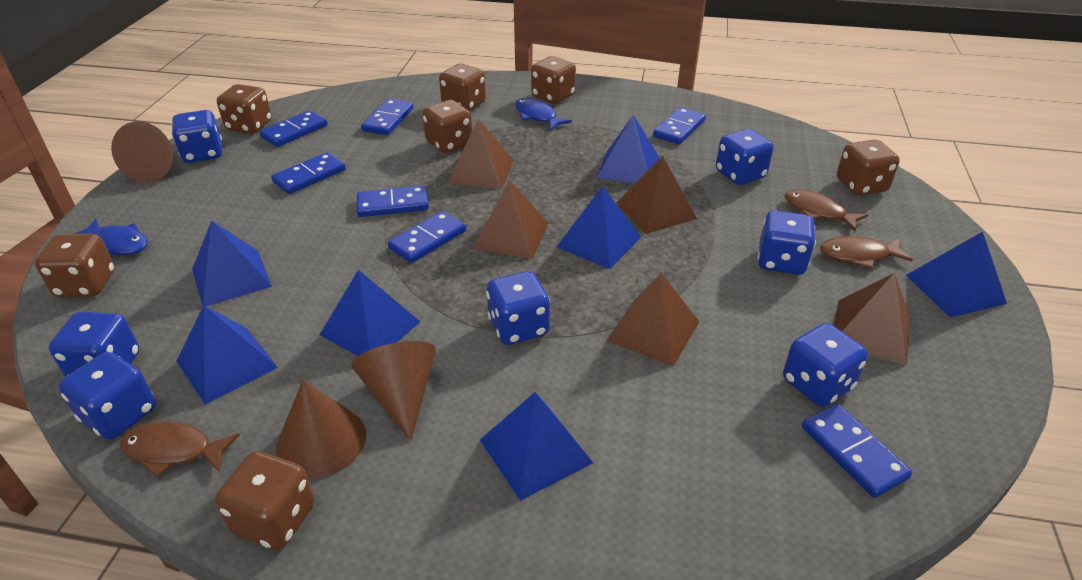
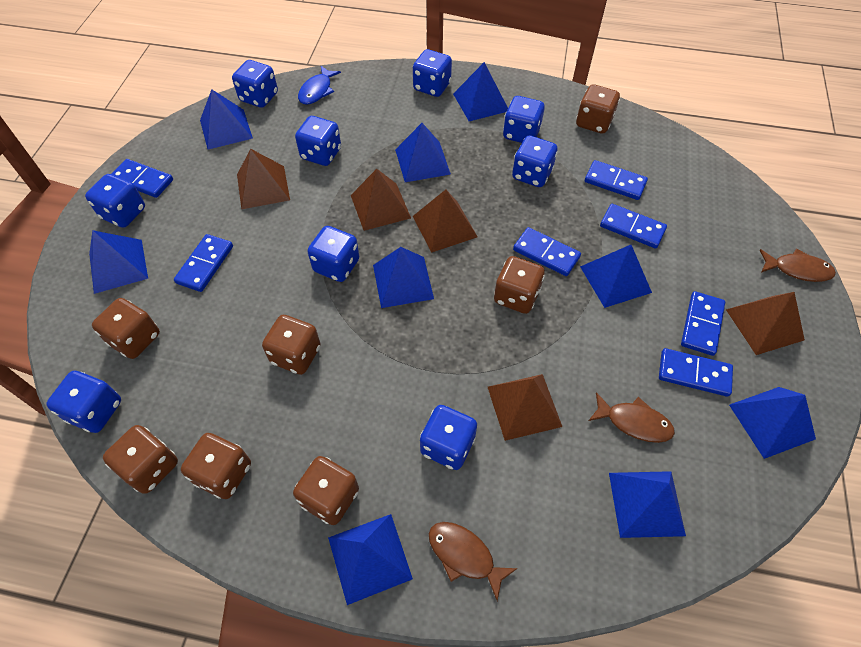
blue dice: [49,312,139,377] [59,352,156,440] [172,110,222,163] [486,271,550,345] [716,129,774,185] [758,210,816,275] [783,323,868,407] = 7 -> [46,371,121,433] [85,174,145,228] [232,60,278,108] [295,116,341,166] [307,226,359,282] [413,49,452,97] [420,405,477,470] [503,96,545,143] [512,136,558,187] = 9
blue fish: [74,219,148,255] [515,98,572,131] = 2 -> [298,66,341,105] = 1
blue pyramid: [176,305,278,404] [192,220,272,306] [320,270,420,356] [480,392,593,501] [557,186,641,269] [597,115,660,183] [906,232,1007,318] = 7 -> [89,230,148,294] [200,89,253,150] [328,514,413,605] [373,247,434,308] [395,123,451,182] [453,62,508,121] [580,245,652,308] [609,471,686,538] [729,387,816,459] = 9
brown cone: [111,122,173,183] [276,380,366,478] [351,341,436,441] = 3 -> none = 0

